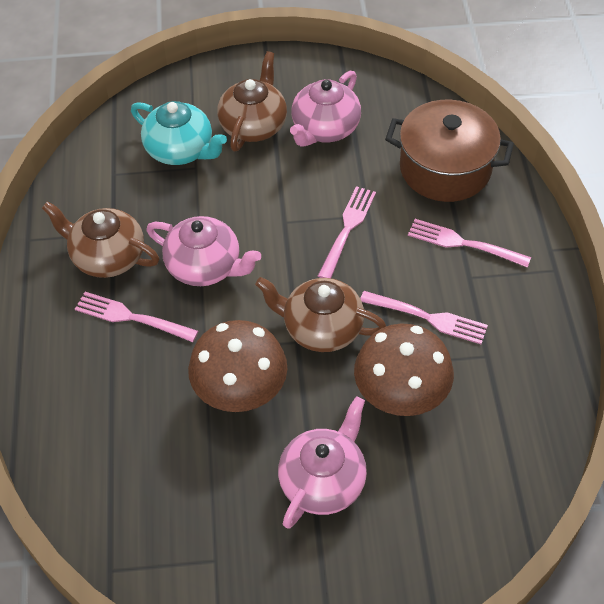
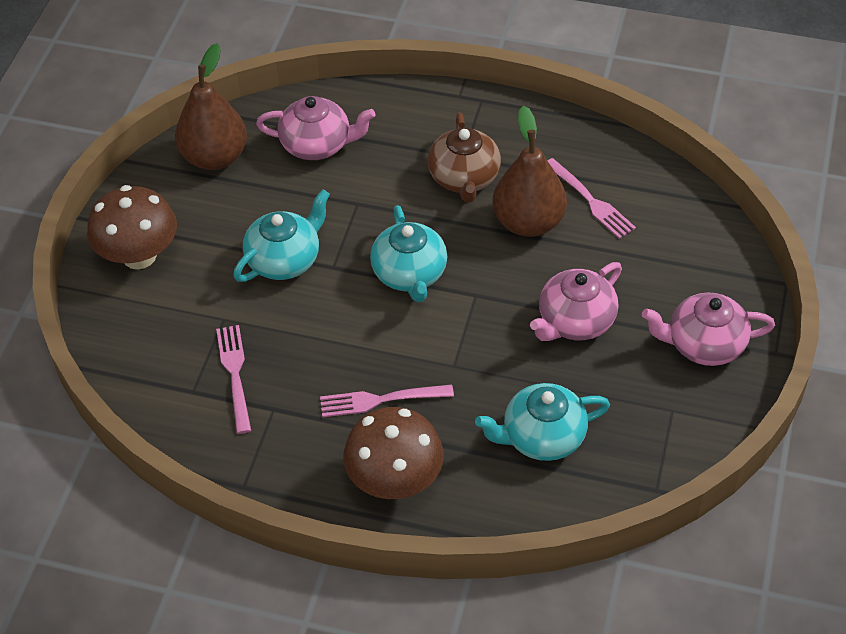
brown pear: none = 0 -> [175,43,247,170] [493,106,567,237] = 2
brown pot: [385,100,514,202] = 1 -> none = 0
brown teapot: [42,201,159,278] [217,51,287,151] [255,277,386,352] = 3 -> [428,112,501,203] = 1
pink fork: [75,292,198,342] [318,186,376,278] [360,291,488,344] [408,219,531,268] = 4 -> [216,325,251,434] [320,384,454,417] [547,158,636,239] = 3
turquoise teapot: [131,101,227,165] = 1 -> [233,189,330,282] [370,205,447,302] [475,383,610,461] = 3

